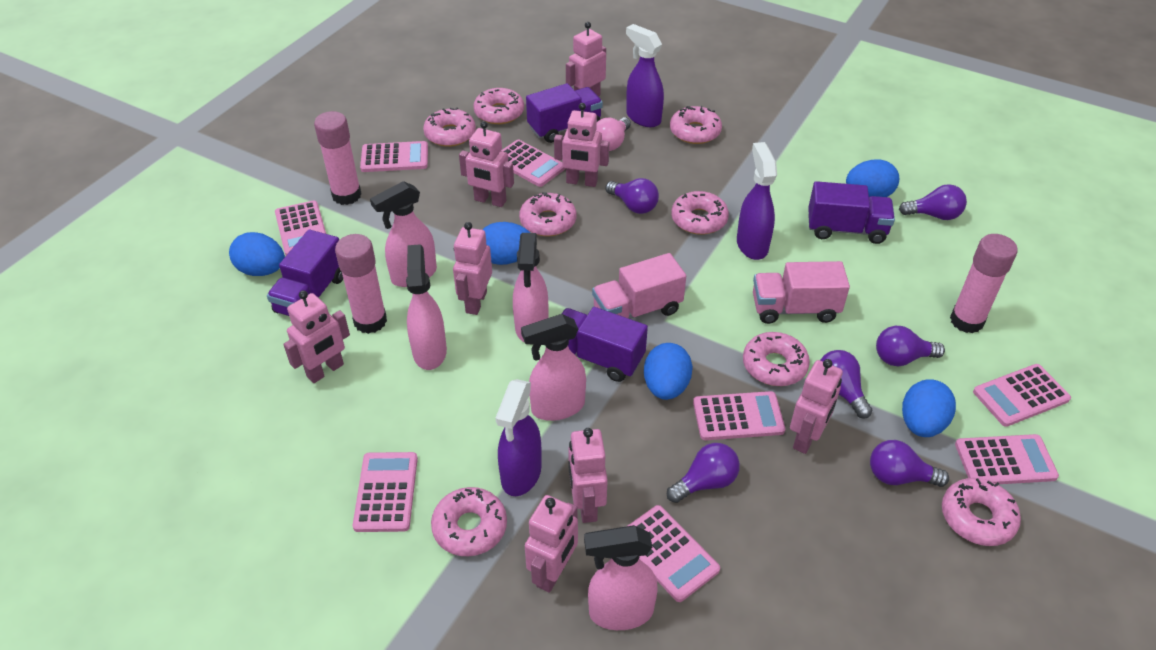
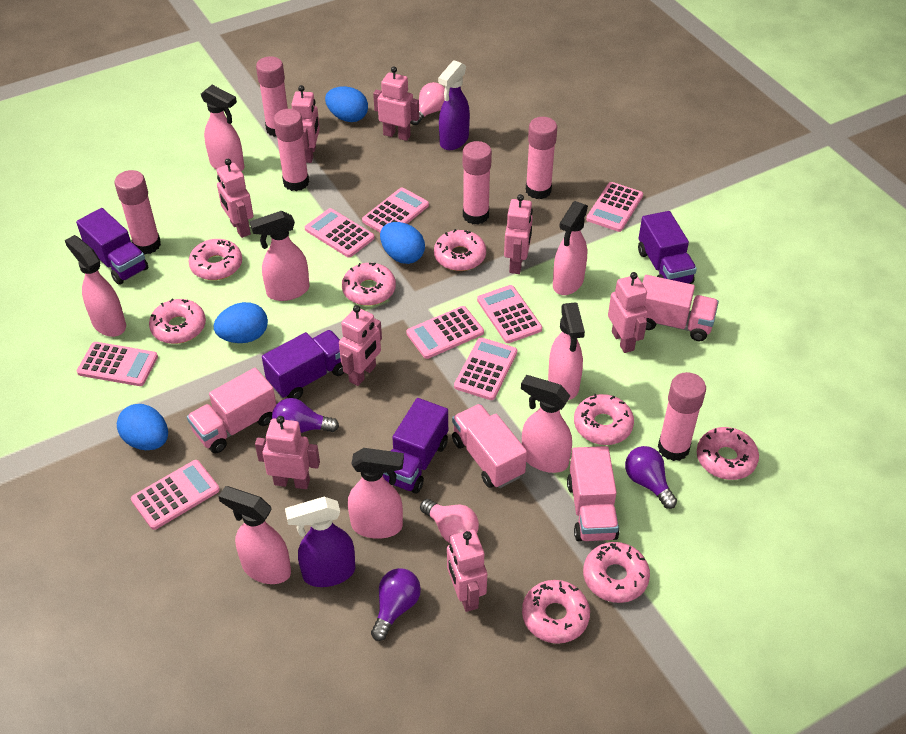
blue egg: [229,232,285,276] [483,222,530,265] [644,343,693,400] [846,159,899,197] [902,379,956,437] = 5 -> [117,404,168,450] [214,302,268,343] [325,86,368,122] [380,222,425,264] = 4
pink glue stick: [314,111,362,205] [335,234,387,334] [950,234,1018,333] = 3 -> [114,170,161,254] [256,56,288,137] [274,109,309,191] [463,141,492,225] [526,117,557,199] [658,372,706,461] = 6
pink light bulb: [596,117,631,151] = 1 -> [410,82,445,125] [420,499,479,543] = 2
pink spray bottle: [370,181,437,287] [406,244,447,370] [513,233,549,342] [521,314,586,421] [584,525,657,630] = 5 -> [65,235,126,337] [201,85,244,171] [218,486,291,584] [250,211,310,301] [348,448,404,539] [521,375,572,473] [548,303,585,400] [553,201,588,295] = 8
pink truck: [592,253,686,319] [753,261,850,324] = 2 -> [187,368,276,453] [452,404,527,488] [567,446,619,542] [642,275,719,341] = 4
purple light bulb: [605,178,659,214] [667,443,740,503] [820,350,873,419] [870,440,949,487] [876,326,945,366] [899,184,967,220] = 6 -> [272,398,339,433] [371,568,421,641] [625,446,677,509] = 3
purple spray bottle: [496,379,542,496] [626,24,664,127] [737,142,777,260] = 3 -> [285,497,355,587] [438,60,470,150] = 2

